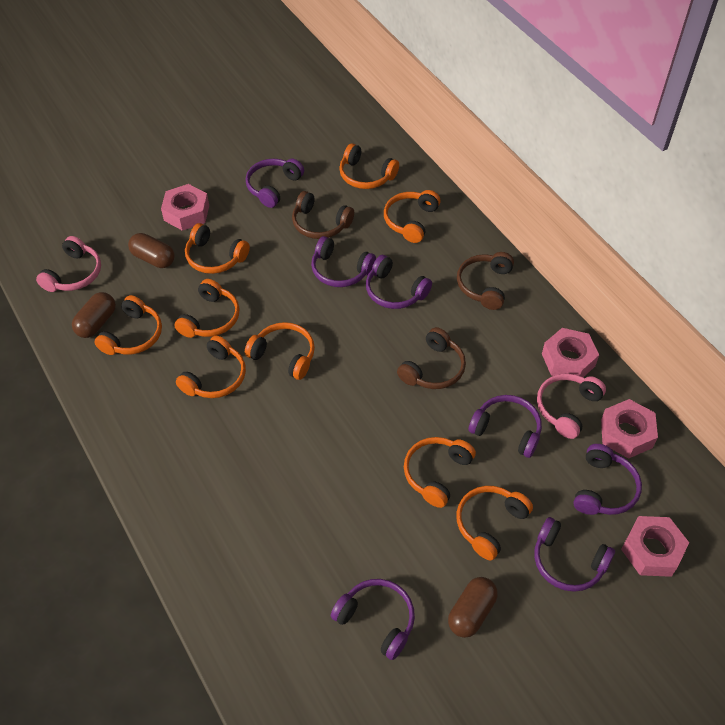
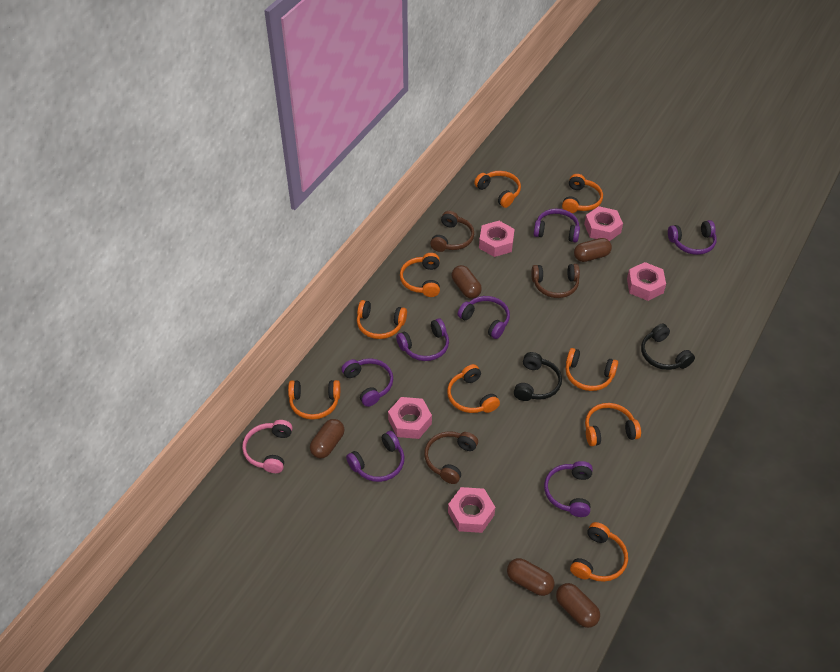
black headphones: none = 0 -> [514,352,562,401] [641,324,695,370] = 2
brown capsule: [72,292,116,338] [128,233,175,268] [448,577,498,638] = 3 -> [310,419,344,458] [452,265,482,299] [507,558,554,596] [556,583,600,628] [574,238,612,262] = 5
pink headphones: [36,236,101,292] [537,373,606,439] = 2 -> [242,420,293,473] = 1
pink nut: [161,184,209,231] [542,328,599,377] [601,399,658,459] [621,516,689,577] = 4 -> [388,397,432,439] [448,487,495,533] [479,221,515,257] [584,206,623,241] [627,262,666,301] = 5

